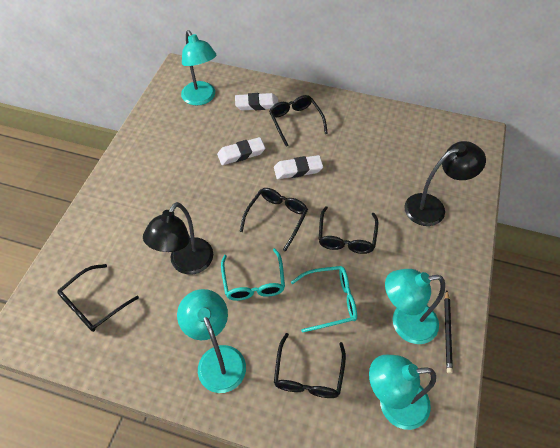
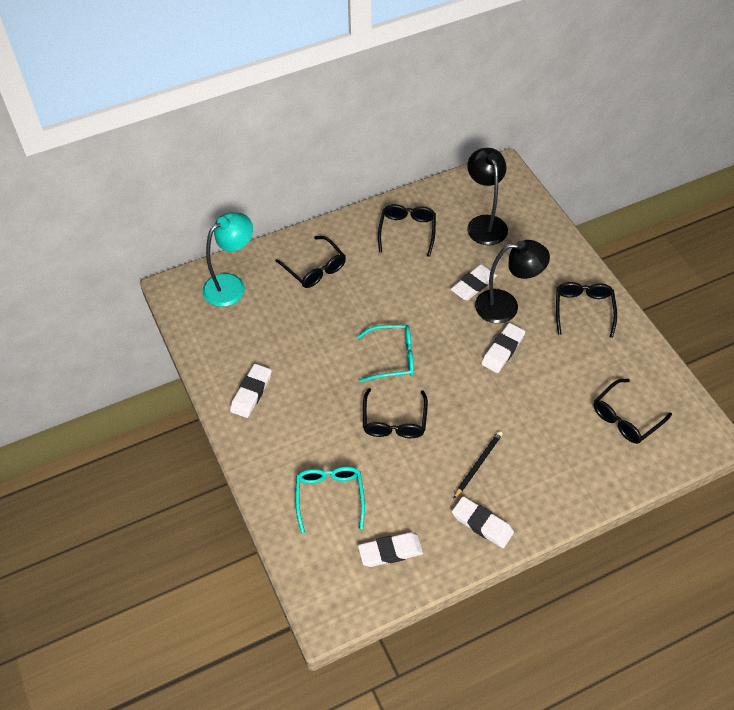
turquoise lamp: [177,289,246,393] [181,30,216,106] [369,355,436,430] [385,269,445,344] = 4 -> [203,212,253,307] = 1
white eraser: [217,137,265,165] [235,93,278,111] [274,155,323,179] = 3 -> [230,364,272,418] [358,532,423,567] [451,264,498,301] [452,496,514,548] [481,323,525,373] = 5

